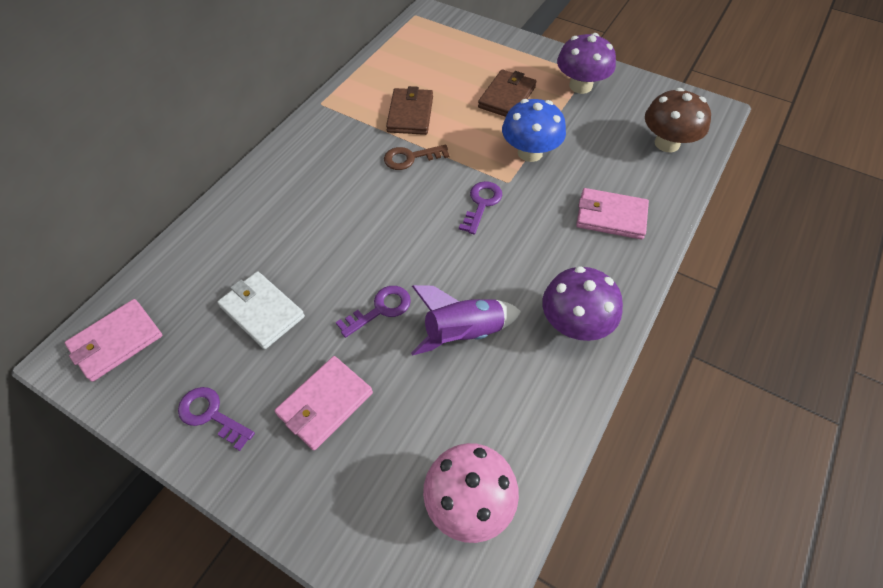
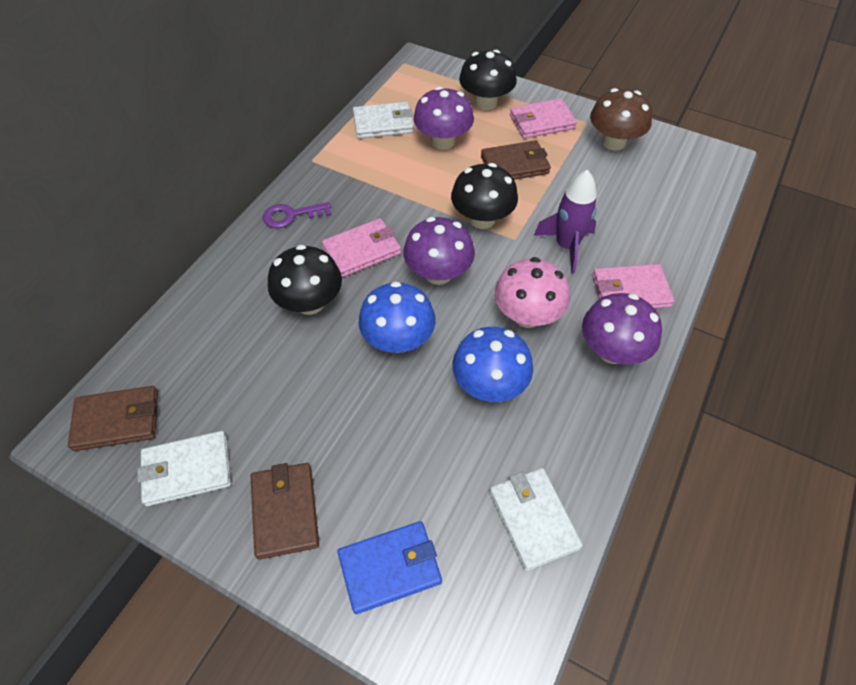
black mushroom: none = 0 -> [268,245,342,315] [451,163,518,229] [459,50,517,110] = 3
blue mushroom: [502,99,566,162] = 1 -> [359,281,436,353] [452,327,533,402] = 2
blue wallet: none = 0 -> [337,521,442,614] = 1
brown key: [384,145,449,170] = 1 -> none = 0
brown wallet: [386,86,433,135] [478,69,536,117] = 2 -> [68,386,158,451] [251,463,319,560] [481,140,551,180] = 3
purple key: [178,387,255,451] [336,286,411,338] [459,181,502,235] = 3 -> [263,202,331,228] = 1
purple mushroom: [542,266,623,341] [557,33,616,94] = 2 -> [403,217,475,285] [413,87,474,149] [582,293,662,365] = 3
white wallet: [217,271,305,349] = 1 -> [137,431,231,506] [353,102,414,139] [489,468,583,571] = 3

